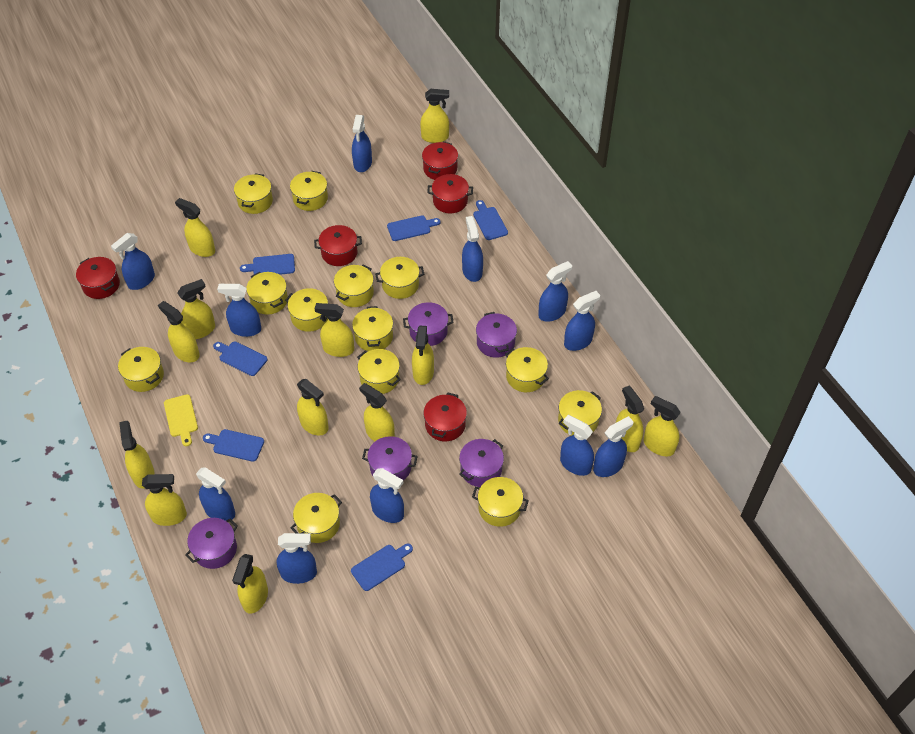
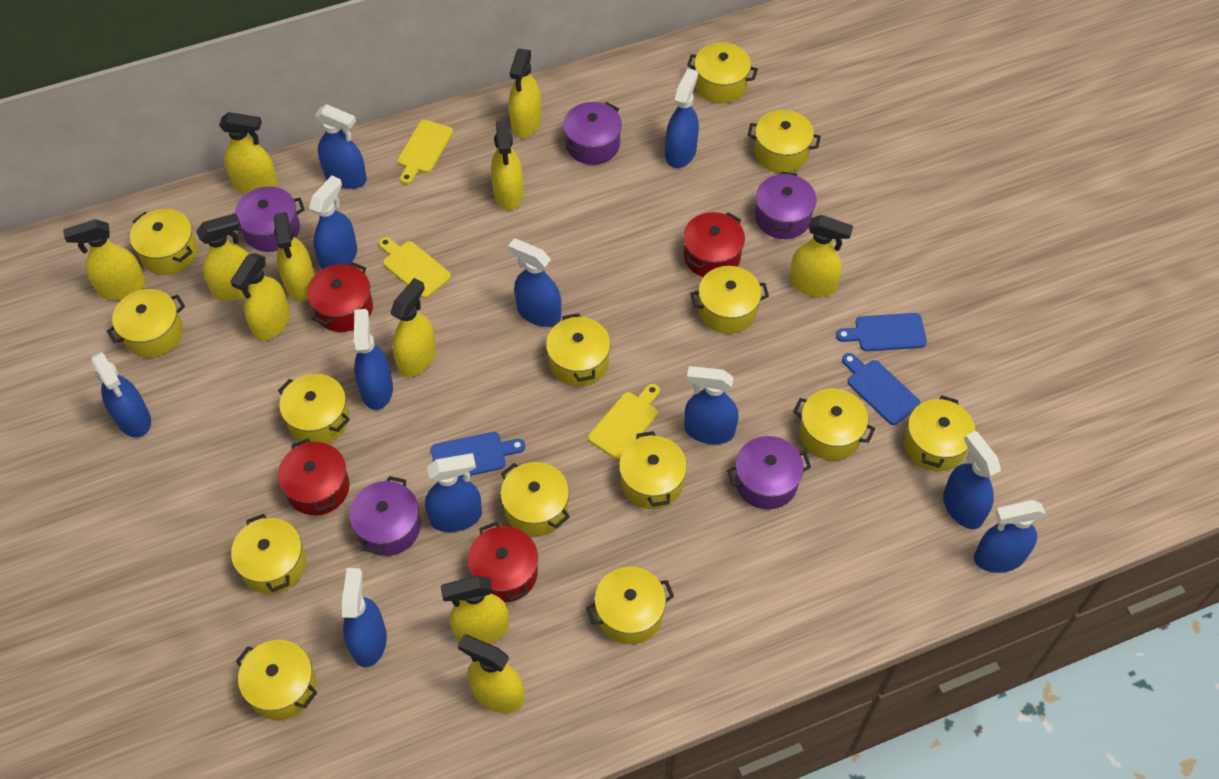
blue cutting board: [203,429,264,462] [213,341,268,376] [240,254,295,275] [351,543,413,591] [387,215,441,241] [473,200,508,240] = 6 -> [431,432,525,478] [836,313,927,351] [842,353,920,425] = 3
red pot: [76,257,120,299] [314,225,362,266] [422,142,458,180] [424,393,467,441] [427,174,473,213] = 5 -> [278,438,350,515] [307,262,373,332] [468,522,538,602] [683,212,745,277] = 4
yellow cutting board: [164,394,198,446] = 1 -> [379,237,451,298] [398,120,453,185] [588,384,660,459] = 3
yellow pot: [118,347,164,392] [234,174,273,214] [246,272,288,315] [285,288,328,332] [290,171,328,211] [291,493,342,543] [334,265,374,307] [352,306,393,351] [357,349,401,394] [375,257,424,299] [472,477,529,527] [505,347,549,392] [558,390,602,436] = 13 -> [107,289,185,358] [130,209,198,275] [231,514,306,594] [236,640,317,720] [278,374,350,444] [500,462,570,536] [546,313,611,386] [586,567,674,644] [619,431,687,509] [687,42,758,103] [690,266,769,334] [748,110,821,173] [793,388,875,460] [904,395,975,471] = 14
yellow spray bottle: [119,421,155,489] [142,474,187,526] [158,301,200,362] [175,198,215,257] [177,279,215,339] [232,554,268,614] [297,379,329,436] [314,303,354,357] [359,383,395,441] [412,326,434,385] [420,89,449,143] [616,386,644,452] [644,396,681,456] = 13 -> [63,219,146,300] [196,213,249,301] [219,112,278,193] [231,253,290,341] [273,212,315,301] [390,278,436,377] [440,575,509,644] [458,635,524,713] [491,121,524,210] [509,49,541,138] [789,215,853,297] = 11

